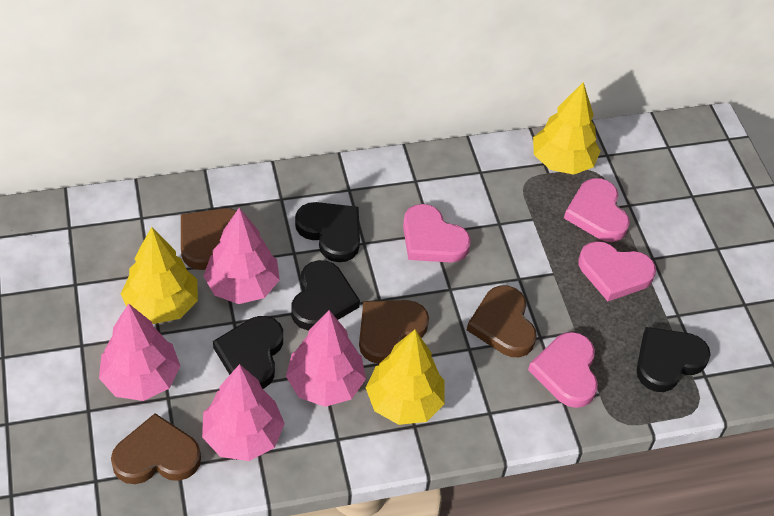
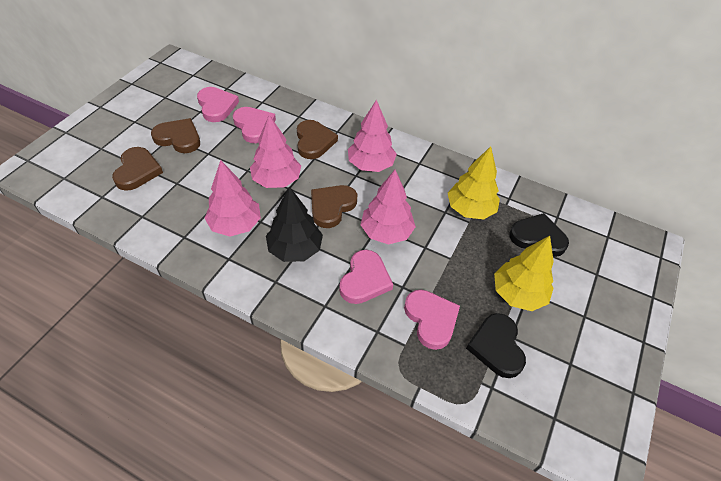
black heart: [213,316,283,389] [291,260,360,330] [295,202,360,262] [637,327,711,392] = 4 -> [466,313,526,378] [509,213,569,257] = 2
black tree: none = 0 -> [266,186,323,262] = 1
yellow tree: [121,227,198,324] [366,329,445,425] [533,82,601,175] = 3 -> [448,146,500,219] [494,236,554,311] = 2

